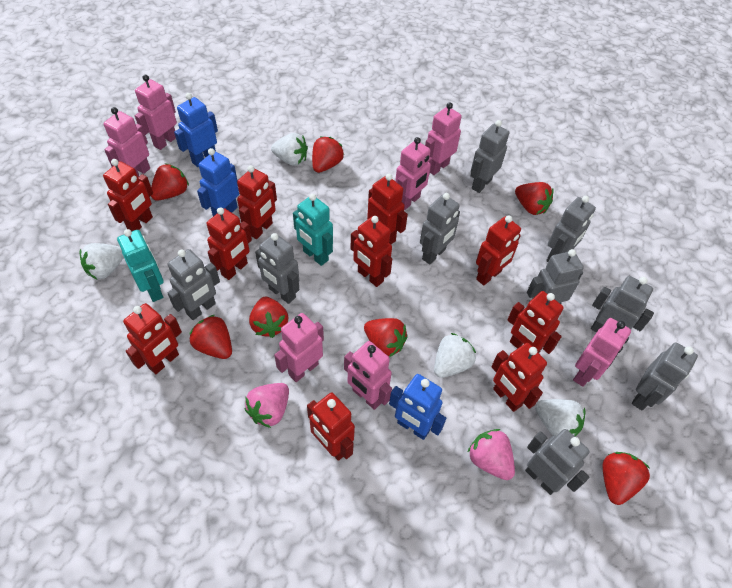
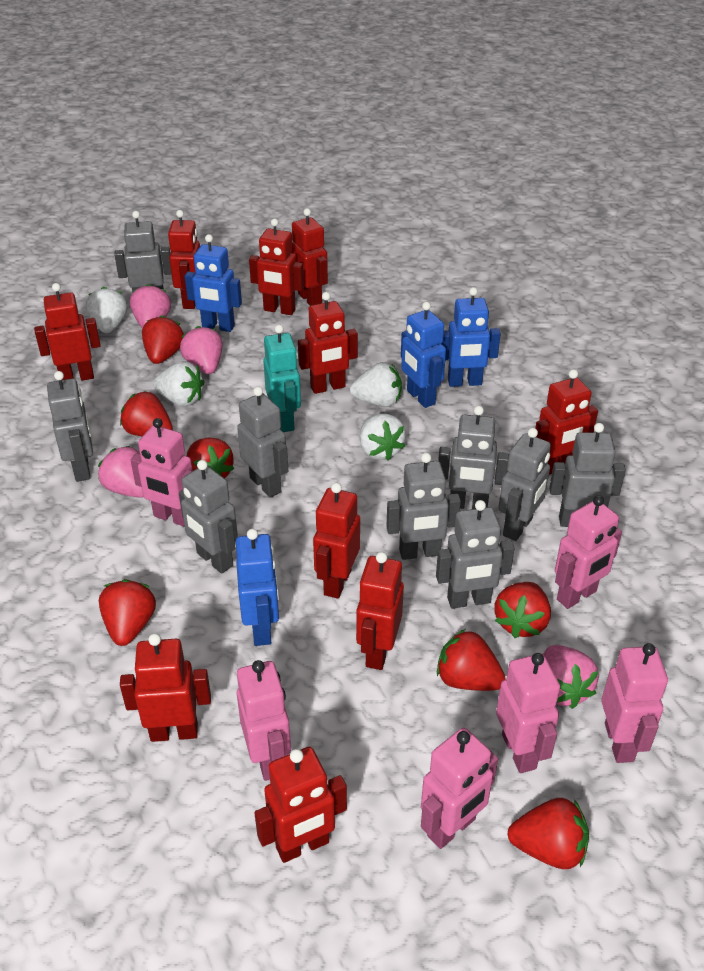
blue robot: [174,93,218,167] [197,148,239,216] [389,374,446,440] = 3 -> [185,234,242,332] [236,529,279,646] [401,302,446,408] [441,287,501,387] = 4
pink robot: [103,107,150,177] [135,75,177,150] [274,313,324,382] [344,341,392,410] [395,137,432,210] [425,102,462,175] [573,318,631,387] = 7 -> [131,418,193,527] [237,660,291,781] [421,728,498,849] [496,653,560,773] [555,495,622,609] [601,643,668,763] = 6
pink strawberry: [245,383,289,428] [467,429,515,480] = 2 -> [98,446,144,498] [130,284,171,328] [180,326,223,374] [543,645,599,709] = 4
turquoise robot: [117,229,164,302] [293,194,333,266] = 2 -> [263,325,301,432] = 1

